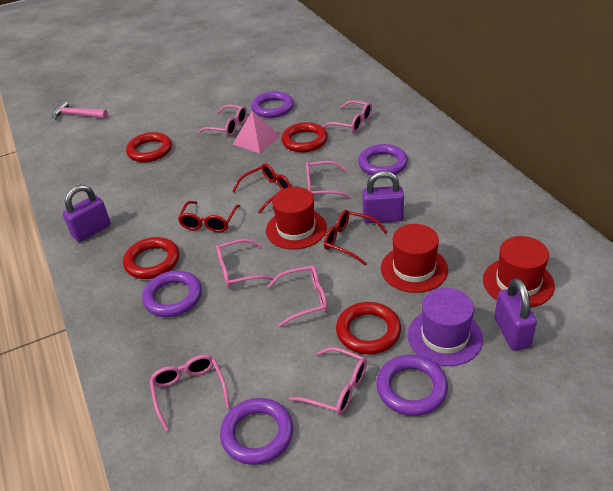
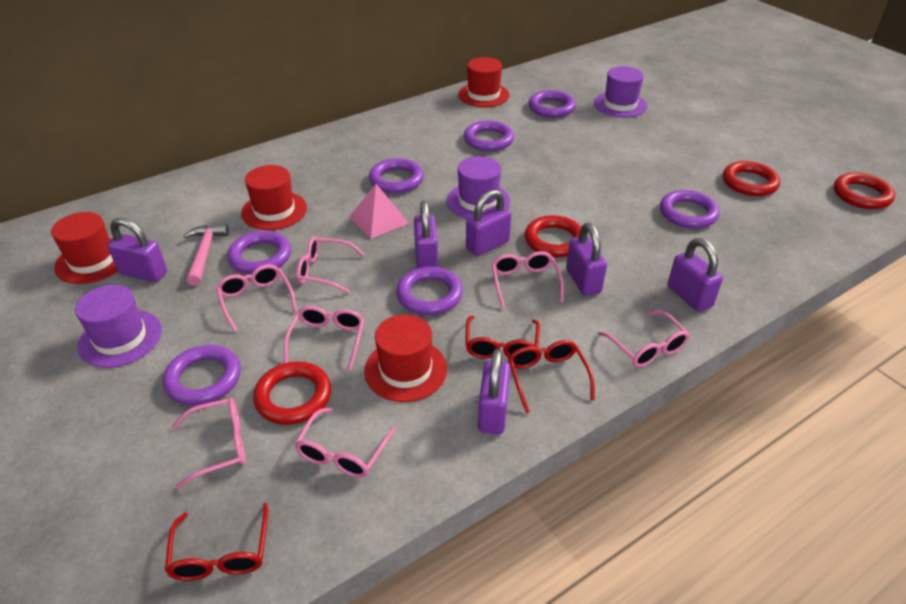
purple hat: [408,288,483,366] = 1 -> [75,285,162,368] [447,156,510,219] [594,66,647,117] = 3
purple padlock: [63,185,111,242] [362,171,404,223] [494,278,537,350] = 3 -> [107,218,167,282] [414,201,438,268] [466,190,511,256] [478,349,511,434] [566,223,607,296] [668,238,723,312] = 6
purple ring: [142,271,202,317] [220,398,293,465] [251,91,294,118] [358,144,408,175] [376,355,448,416] = 5 -> [163,345,241,406] [227,231,291,275] [369,158,424,193] [396,266,463,315] [464,120,514,151] [528,90,576,118] [660,190,720,229] = 7
red hat: [266,187,327,250] [381,224,448,293] [483,236,555,308] = 3 -> [51,212,118,284] [241,165,307,230] [364,315,447,402] [458,57,509,107] = 4

